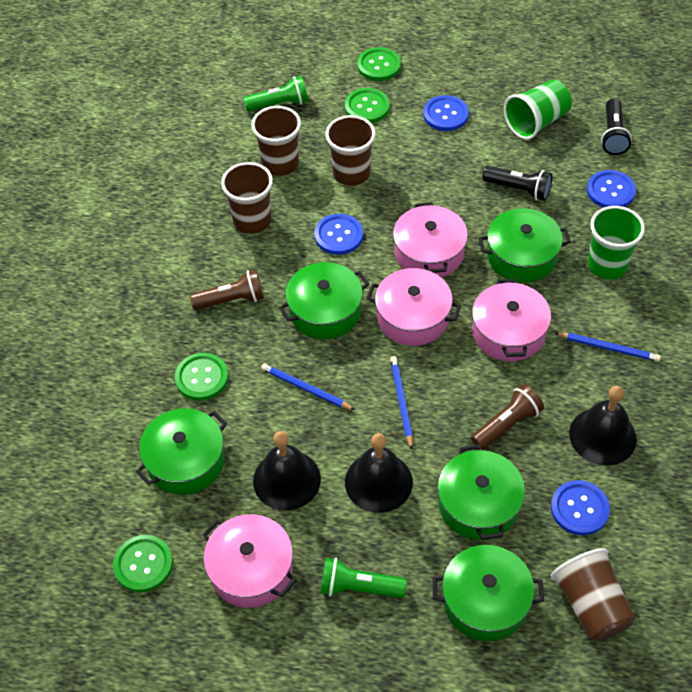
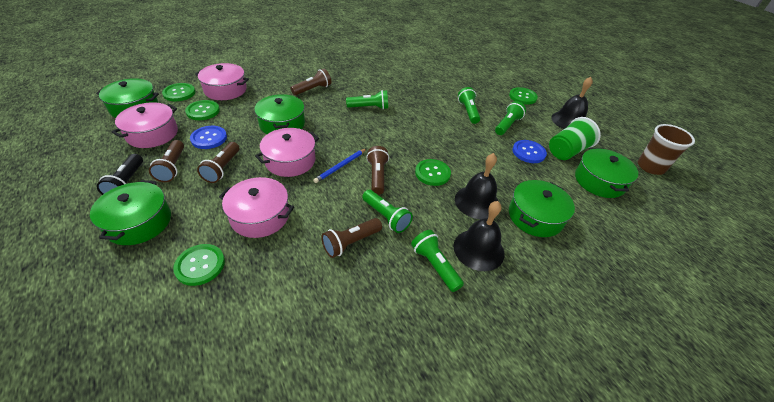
black flashlight: [482,166,552,201] [601,99,632,155] = 2 -> [97,154,143,195] = 1
blue button: [314,214,363,255] [423,95,469,131] [551,480,610,535] [587,170,636,208] = 4 -> [190,126,227,149] [512,140,547,163] = 2
blue pencil: [261,363,355,410] [390,356,413,450] [555,332,661,362] = 3 -> [313,148,367,183] = 1
brown cup: [221,162,273,234] [251,106,301,176] [325,115,375,186] [551,548,635,641] = 4 -> [638,124,695,175] = 1
brown flashlight: [190,270,264,310] [471,384,544,450] = 2 -> [149,140,184,182] [197,142,239,183] [291,69,331,95] [321,218,382,258] [366,146,389,195] = 5
green button: [113,535,173,592] [175,353,229,401] [345,88,390,123] [357,47,401,81] = 4 -> [162,83,195,101] [173,244,225,286] [185,100,220,120] [415,159,451,186] [509,87,538,105] = 5
green cup: [504,80,572,140] [588,206,645,279] = 2 -> [549,117,601,160] = 1
green flashlight: [243,75,308,111] [320,558,407,598] = 2 -> [346,90,388,110] [362,190,413,233] [411,230,464,292] [458,87,480,124] [495,101,526,135] = 5

